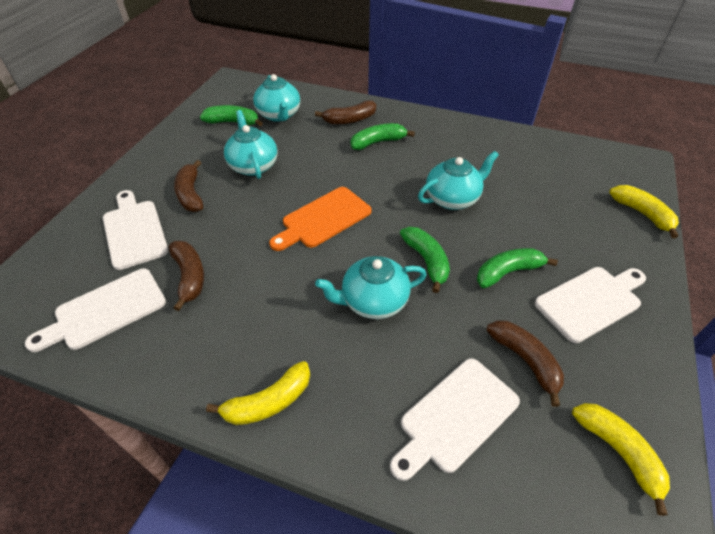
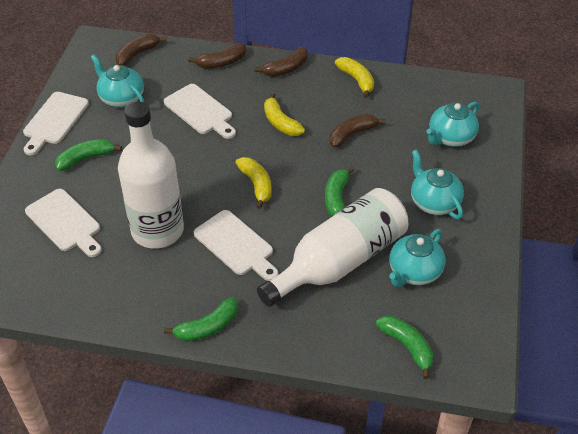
orange cutting board: [269,187,371,251] = 1 -> none = 0
white bottle: none = 0 -> [118,102,184,249] [257,188,408,307] = 2

